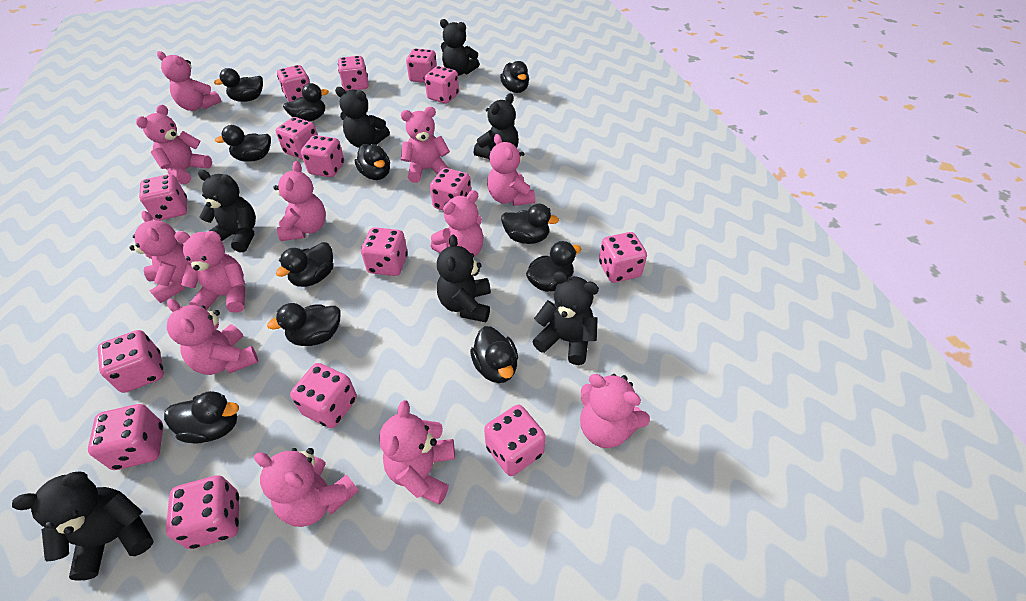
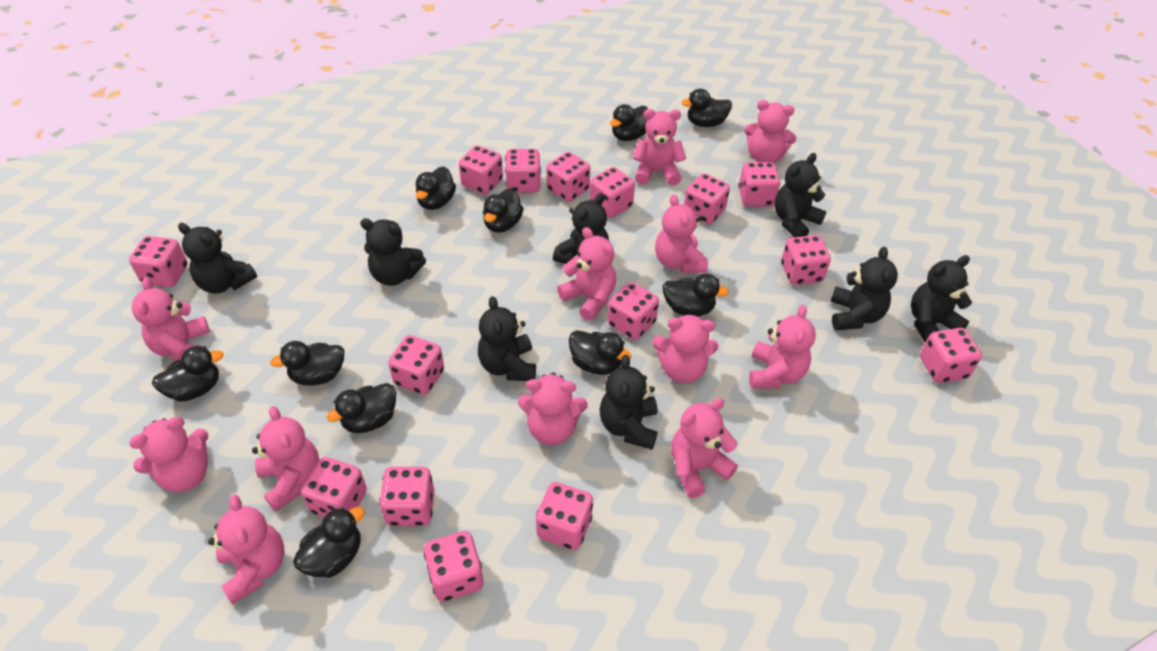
black duck: [164,391,239,443] [214,68,263,102] [215,125,271,162] [267,303,340,346] [276,242,333,287] [283,83,329,122] [355,144,390,180] [470,326,518,383] [500,61,529,93] [501,203,559,244] [526,241,581,292] = 11 -> [152,346,224,402] [270,341,344,385] [293,507,365,578] [327,383,396,433] [415,167,456,210] [483,188,524,233] [569,330,631,375] [610,104,648,141] [663,273,729,316] [682,89,732,127] = 10
black teddy bear: [12,472,154,581] [198,170,256,252] [335,87,390,148] [437,235,491,322] [440,19,479,76] [474,93,519,159] [532,271,599,365] = 7 -> [178,223,257,294] [360,218,426,286] [478,296,536,381] [553,193,609,264] [599,355,657,450] [774,153,826,237] [830,247,898,330] [911,255,972,343] = 8

